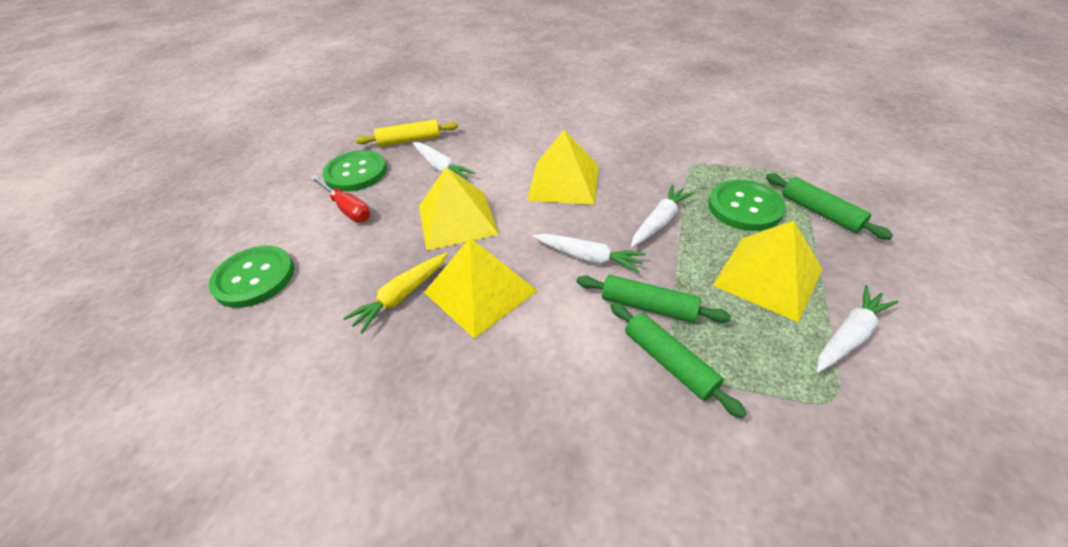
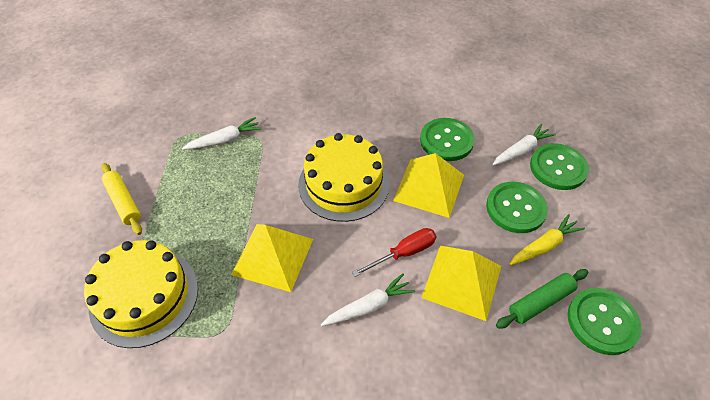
green button: [209,246,294,308] [322,150,387,192] [708,180,786,231] = 3 -> [420,118,475,161] [486,182,548,233] [530,143,589,190] [568,288,642,355] = 4
green rolling pin: [577,275,731,323] [610,302,747,418] [766,173,893,240] = 3 -> [496,269,588,329] = 1
white carrot: [413,142,475,179] [532,234,646,273] [631,184,695,248] [817,285,899,372] = 4 -> [182,117,262,150] [321,273,415,326] [492,124,556,166] = 3
yellow cake: none = 0 -> [84,240,198,348] [298,133,389,222] = 2
yellow pyramid: [419,167,499,250] [424,238,537,339] [527,130,599,205] [713,221,822,322] = 4 -> [231,224,313,292] [393,153,464,218] [421,246,501,321] = 3

